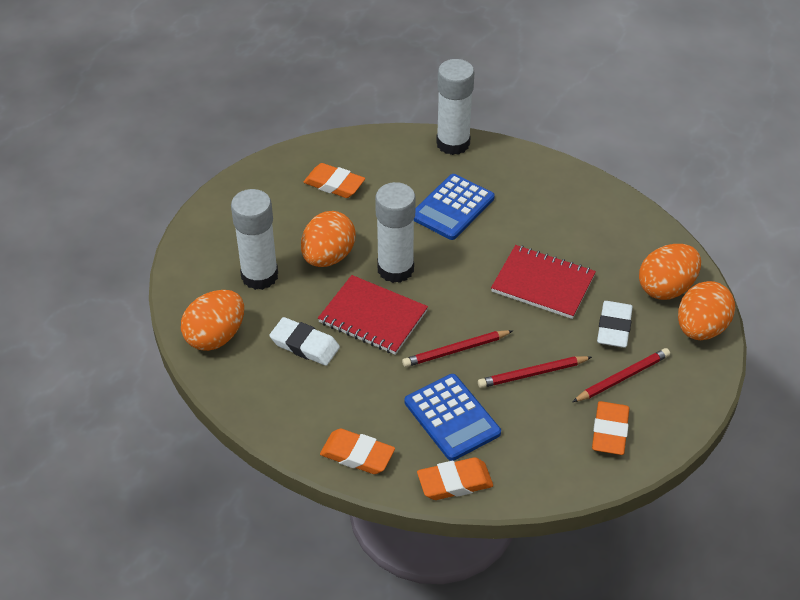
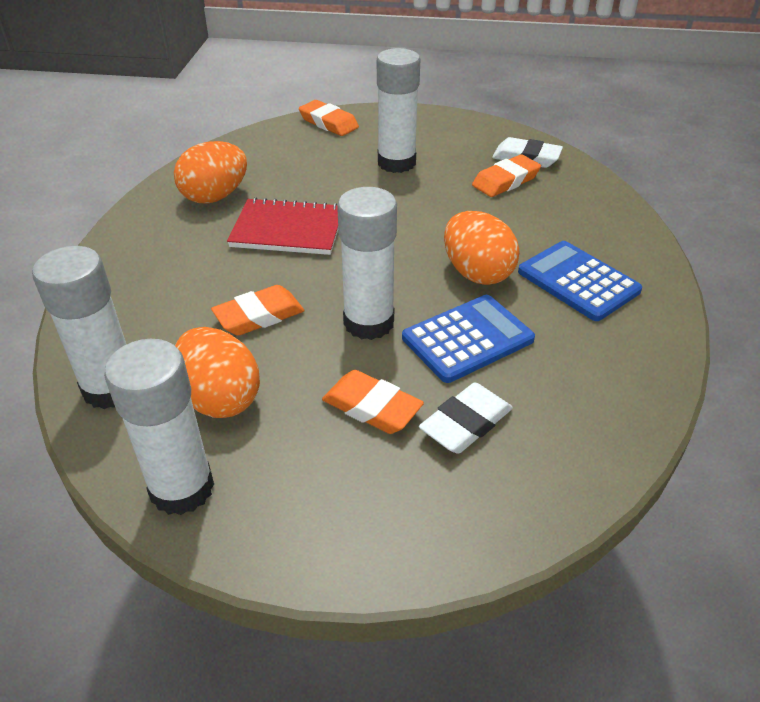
orange egg: [181,290,244,351] [301,211,355,267] [639,244,701,300] [678,281,735,340] = 4 -> [174,141,247,204] [175,327,260,418] [444,211,519,285] = 3
red notebook: [318,275,428,355] [491,245,596,319] = 2 -> [227,197,338,255] = 1
red pencil: [402,330,513,367] [478,356,592,388] [572,348,670,402] = 3 -> none = 0
white glue stick: [231,189,278,290] [375,182,416,283] [436,59,474,155] = 3 -> [32,246,127,409] [104,339,214,515] [337,187,397,340] [377,48,420,173] = 4

